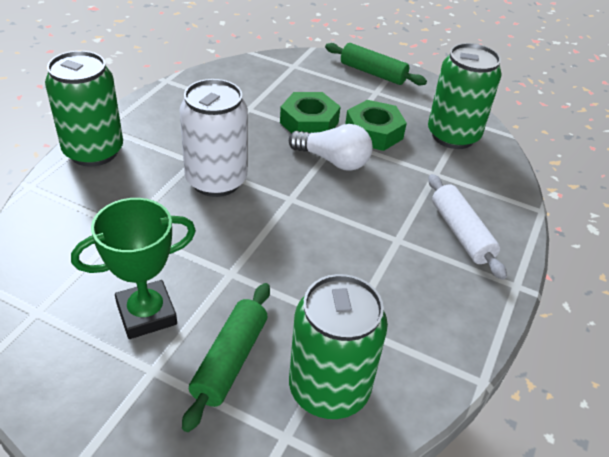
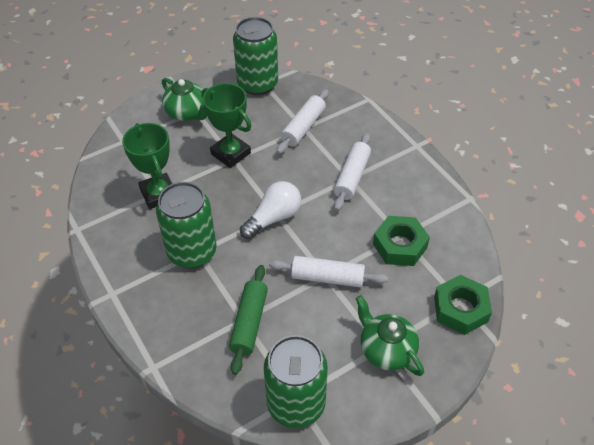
green rolling pin: [182,283,270,432] [325,43,427,86] = 2 -> [229,265,268,375] = 1
green teapot: none = 0 -> [162,78,207,121] [355,295,424,376] = 2
green trophy: [71,198,196,339] = 1 -> [122,123,172,209] [202,83,251,168] = 2
white can: [179,79,248,197] = 1 -> none = 0
white rolling pin: [428,174,507,280] = 1 -> [269,256,388,287] [276,89,329,154] [334,133,371,211] = 3

